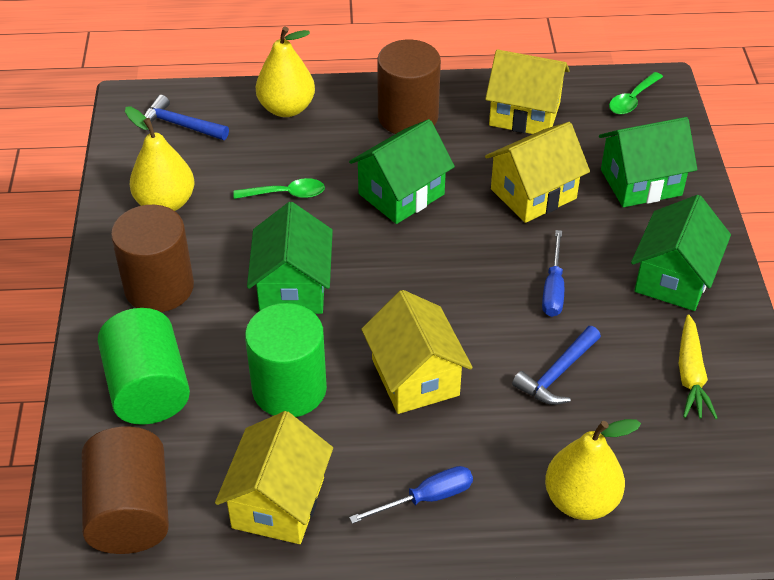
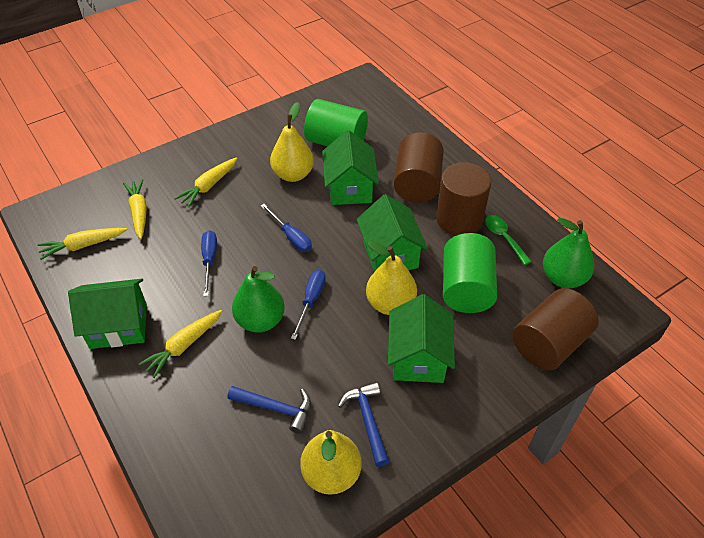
blue screwdriver: [349,466,473,524] [542,230,564,317] = 2 -> [201,230,217,296] [261,204,312,252] [291,270,326,340] = 3
green pear: none = 0 -> [232,266,285,333] [543,218,594,288] = 2
green spoon: [233,178,325,199] [609,72,663,114] = 2 -> [485,215,532,265] = 1
yellow carrot: [679,314,718,419] = 1 -> [38,228,127,260] [123,179,147,239] [139,310,222,378] [174,157,238,207] = 4
yellow house: [215,411,333,544] [361,290,473,414] [485,49,570,134] [485,122,590,223] = 4 -> none = 0

